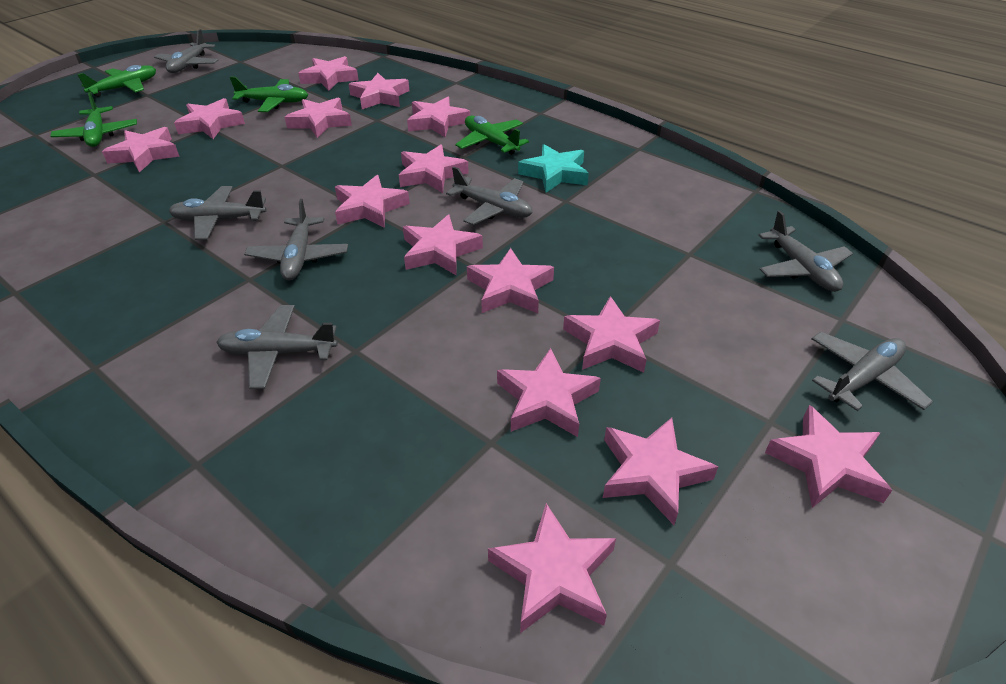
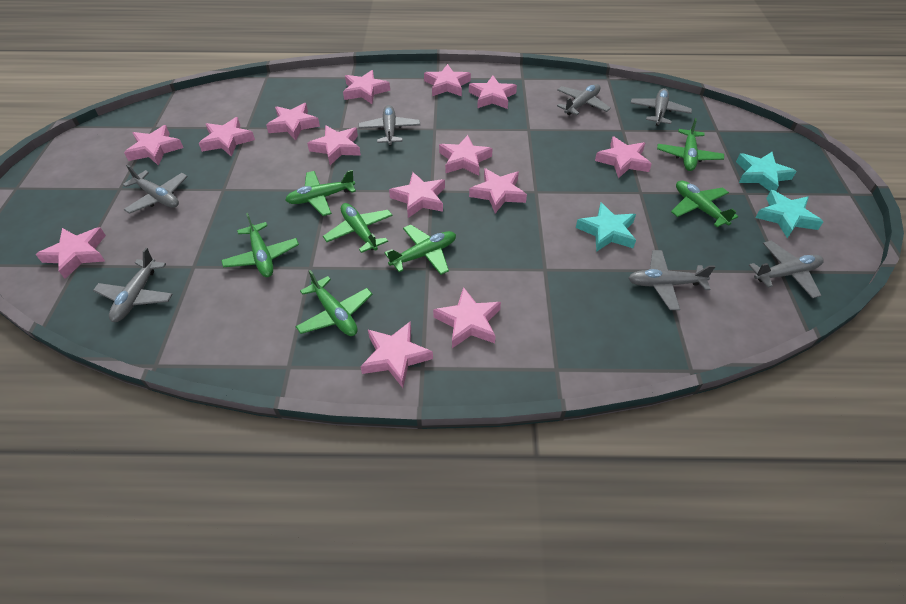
green plane: [50,92,137,147] [77,65,156,97] [230,77,308,112] [455,116,529,155] = 4 -> [221,213,299,277] [285,170,356,216] [295,270,372,336] [323,203,393,253] [384,225,456,275] [657,118,724,171] [671,180,738,227] = 7
pink star: [102,127,180,172] [174,98,245,139] [285,98,352,138] [298,56,359,91] [335,175,410,228] [348,73,409,109] [399,144,469,193] [403,215,483,276] [407,97,470,137] [467,248,554,313] [488,503,616,633] [497,348,601,437] [563,296,660,373] [603,418,718,525] [765,405,892,508] = 15 -> [35,227,106,279] [124,125,183,166] [199,117,255,157] [266,103,320,141] [307,125,361,165] [343,70,390,104] [360,321,433,388] [389,172,445,218] [424,64,471,96] [433,287,501,348] [439,135,493,176] [469,76,517,109] [469,168,527,213] [595,136,652,178] = 14
turquoise star: [518,144,589,192] = 1 -> [576,203,636,252] [736,152,797,191] [755,190,823,238] = 3

